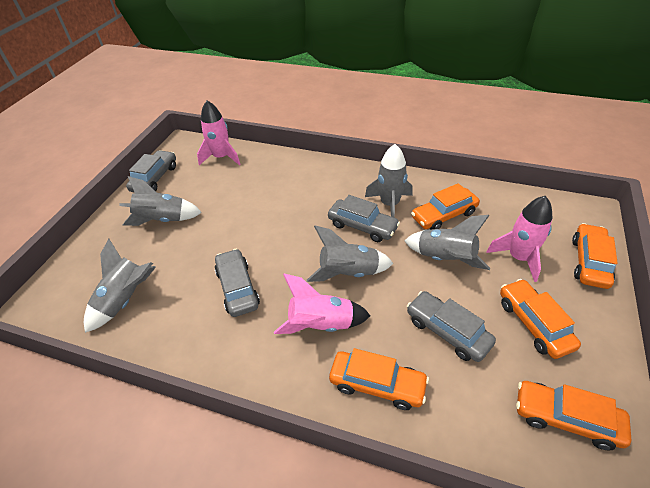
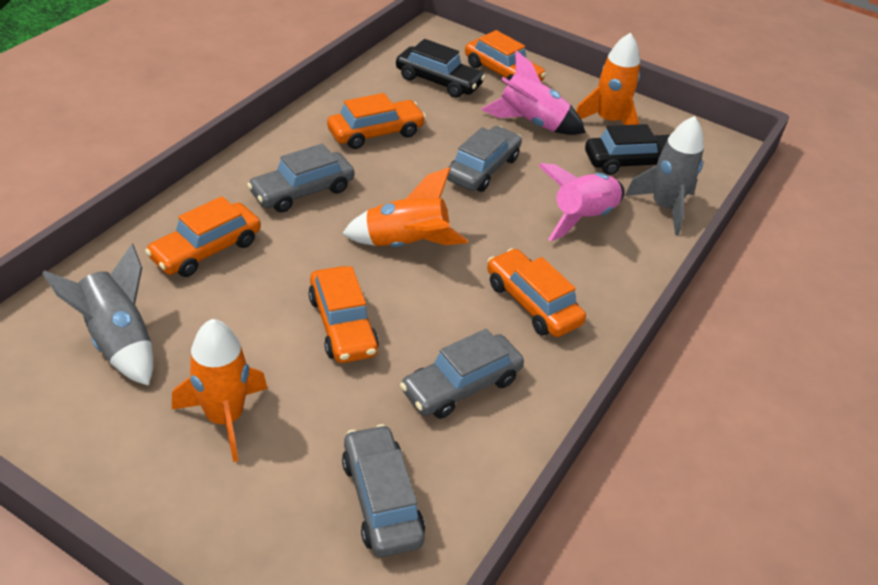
black car: none = 0 -> [396,39,485,98] [585,124,670,175] = 2
grey rocket: [84,239,156,333] [119,176,202,226] [307,226,393,282] [365,144,413,217] [405,215,490,270] = 5 -> [42,244,154,386] [625,116,704,235] = 2
orange rocket: none = 0 -> [172,319,268,462] [342,167,468,247] [576,33,640,125] = 3
pink rocket: [197,101,240,165] [274,274,370,334] [486,196,552,282] = 3 -> [481,51,586,135] [538,163,625,241] = 2

